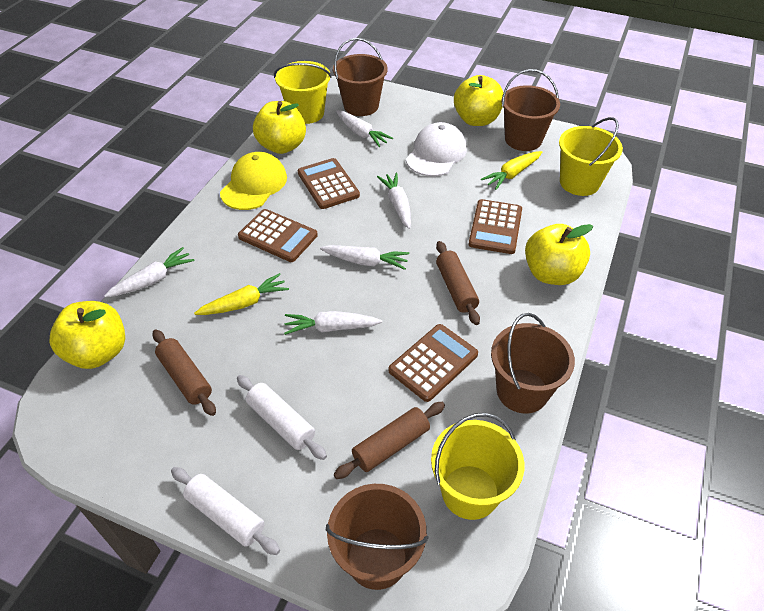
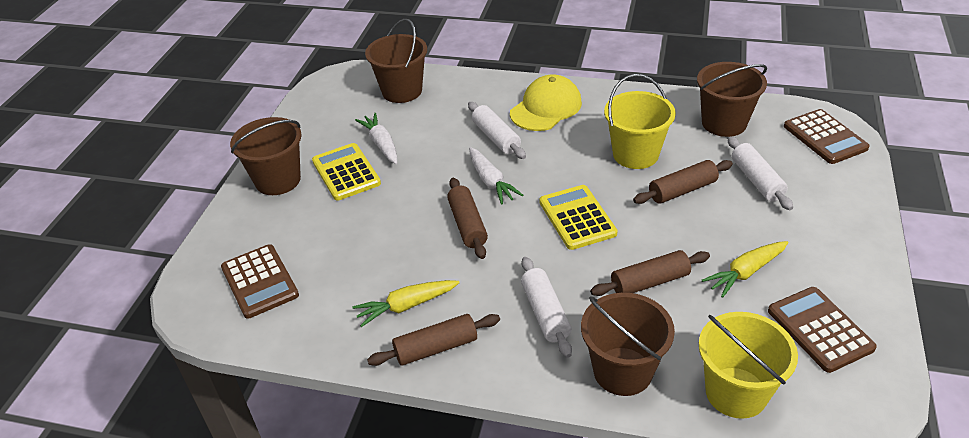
brown calculator: [238,209,318,262] [298,158,360,209] [389,324,478,402] [469,199,522,254] = 4 -> [221,244,299,319] [768,287,877,373] [784,109,870,164] = 3
brown rolling pin: [153,329,216,416] [334,402,445,479] [436,241,480,325] = 3 -> [367,314,500,366] [447,177,488,259] [590,250,710,296] [633,160,733,204] = 4
white cap: [406,122,467,177] = 1 -> none = 0
white carrot: [104,247,194,297] [284,311,382,335] [320,245,409,270] [336,110,393,147] [377,172,411,229] = 5 -> [355,113,397,164] [469,147,523,205] = 2
white rolling pin: [171,467,280,555] [237,375,327,460] = 2 -> [468,102,526,159] [521,257,572,358] [728,136,793,210] = 3
yellow apple: [50,301,125,369] [253,101,306,154] [454,75,503,126] [525,224,593,285] = 4 -> none = 0
yellow bucket: [274,61,332,124] [431,413,524,520] [559,117,623,196] = 3 -> [604,74,676,169] [699,312,798,419] = 2
yellow calculator: none = 0 -> [312,143,381,201] [540,185,618,250] = 2

